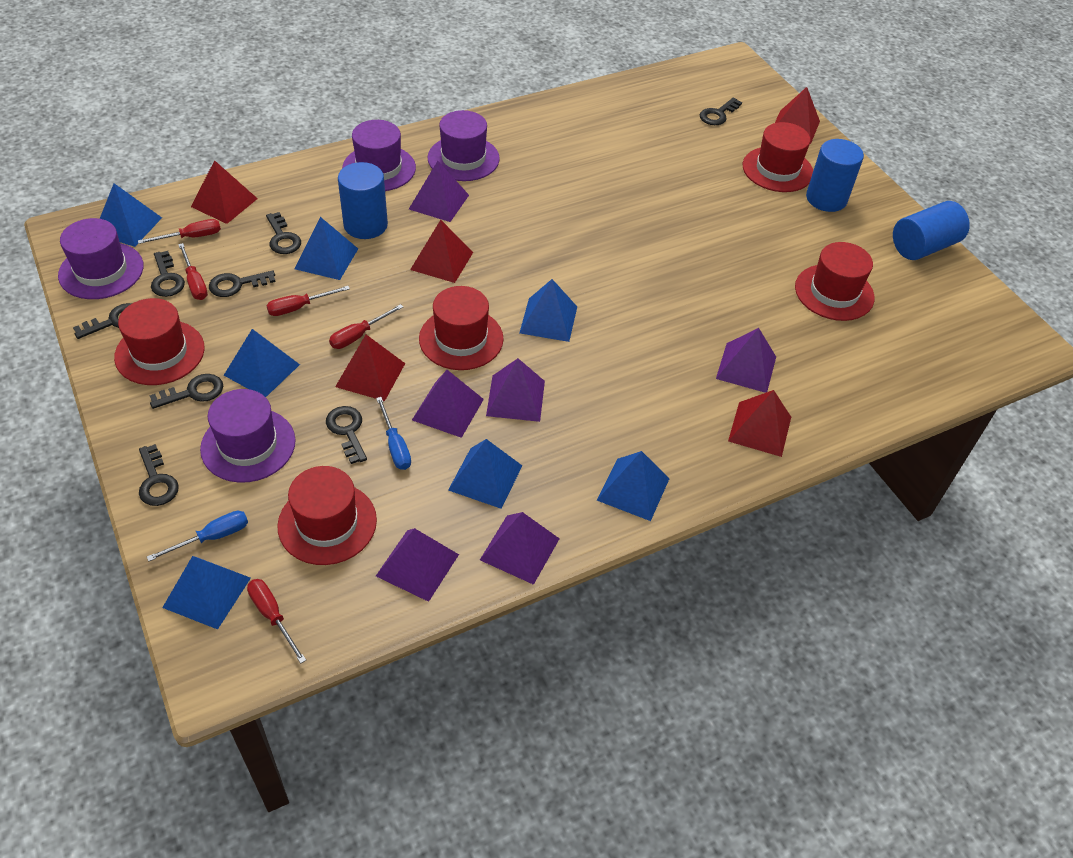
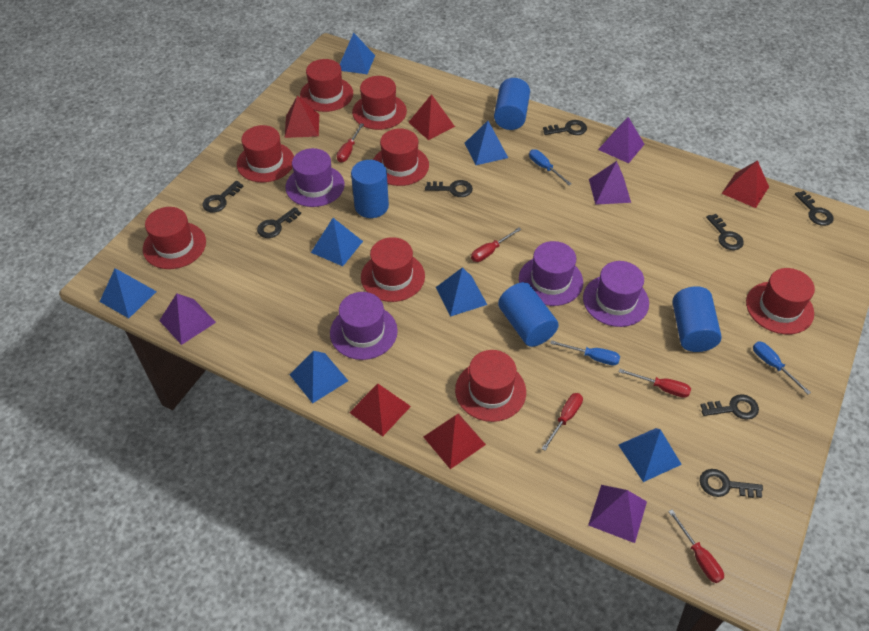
blue cylinder: [338,162,388,239] [806,139,864,212] [893,201,970,260] = 3 -> [351,160,389,218] [494,78,530,130] [498,282,559,347] [672,286,722,352] = 4
blue screwdriver: [147,511,248,561] [376,397,411,470] = 2 -> [529,149,571,186] [550,340,620,365] [753,341,811,395] = 3
purple pyramid: [376,528,459,602] [409,161,469,222] [412,370,484,438] [480,512,560,585] [486,358,545,422] [716,328,776,393] = 6 -> [159,293,216,345] [588,485,647,543] [589,161,631,205] [598,117,644,163] = 4
red hat: [114,298,205,385] [277,466,377,565] [419,286,504,370] [743,122,813,192] [795,242,875,321] = 5 -> [143,207,206,269] [237,125,294,182] [300,59,353,112] [352,76,407,130] [361,237,425,302] [373,129,429,186] [455,350,526,422] [746,268,815,334] = 8

